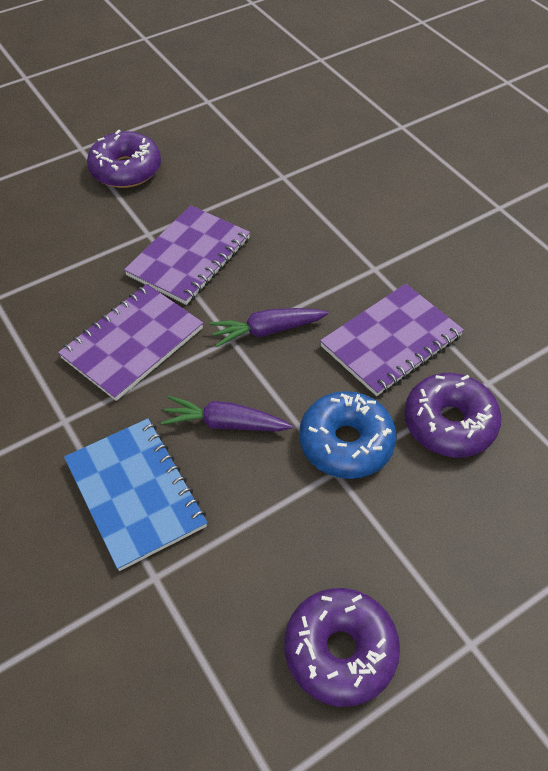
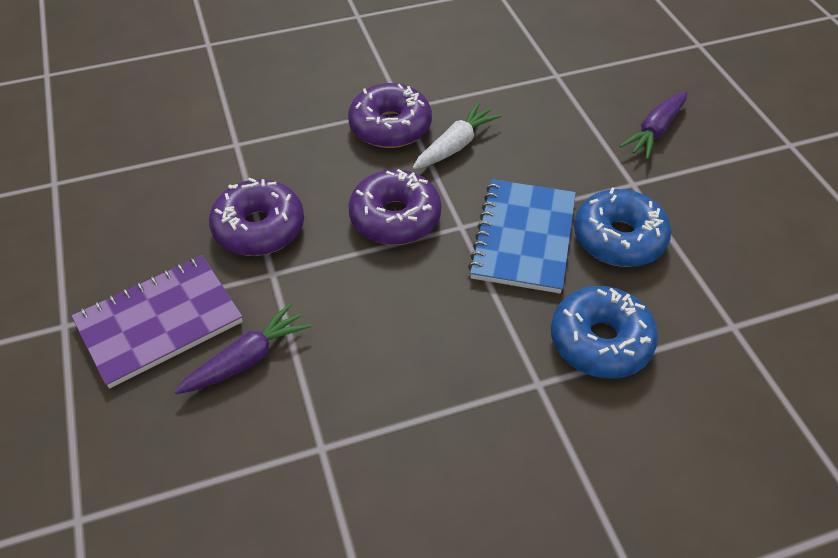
blue donut: [299,391,397,479] = 1 -> [551,286,658,379] [574,187,671,267] = 2
purple notebook: [58,284,203,401] [124,205,250,305] [320,284,464,396] = 3 -> [71,255,243,389] = 1
white carrot: none = 0 -> [412,102,502,169] = 1

